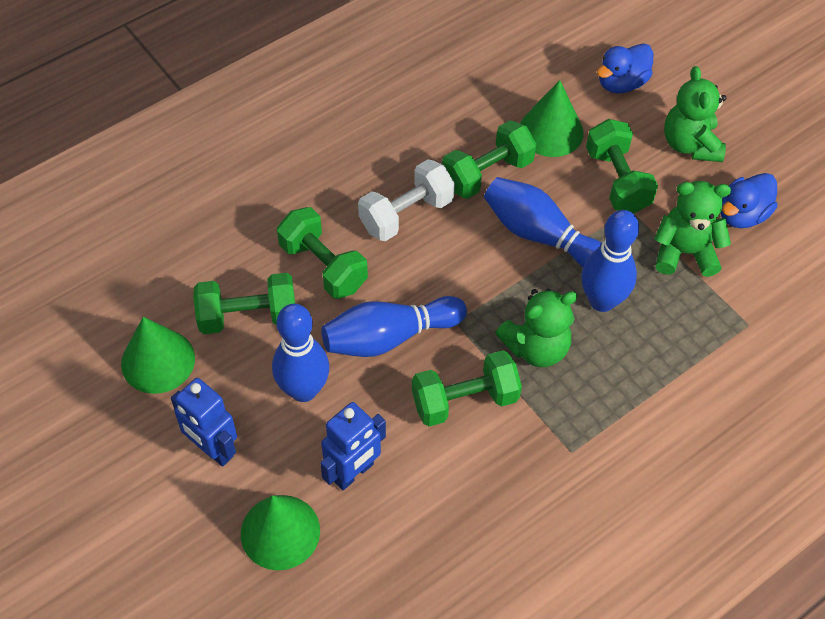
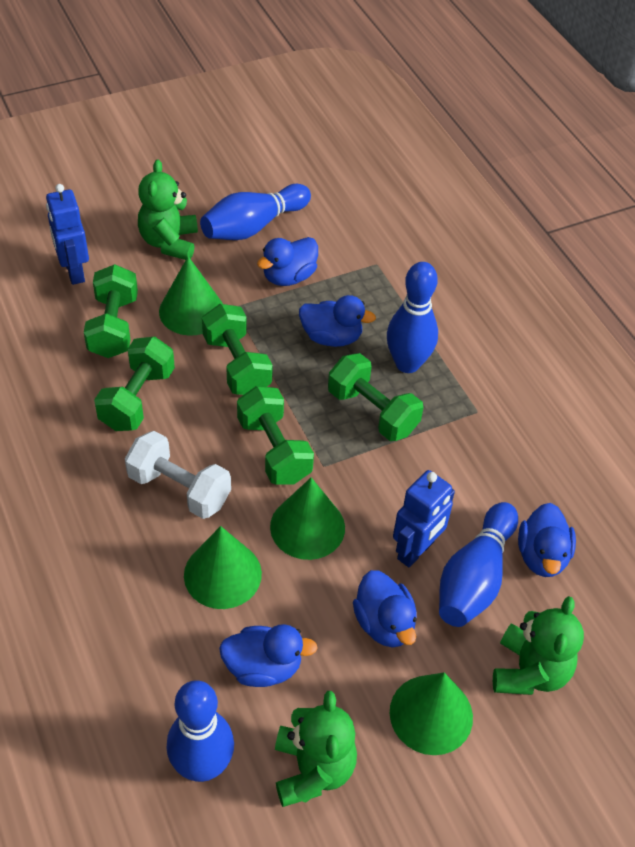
blue duck: [597,43,653,93] [720,173,778,228] = 2 -> [219,624,318,687] [257,237,318,286] [299,295,376,347] [353,570,417,647] [518,503,576,577] = 5
green cone: [121,317,195,394] [241,495,320,570] [520,80,584,157] = 3 -> [159,256,223,336] [184,526,262,609] [270,477,345,560] [390,672,473,755] = 4

